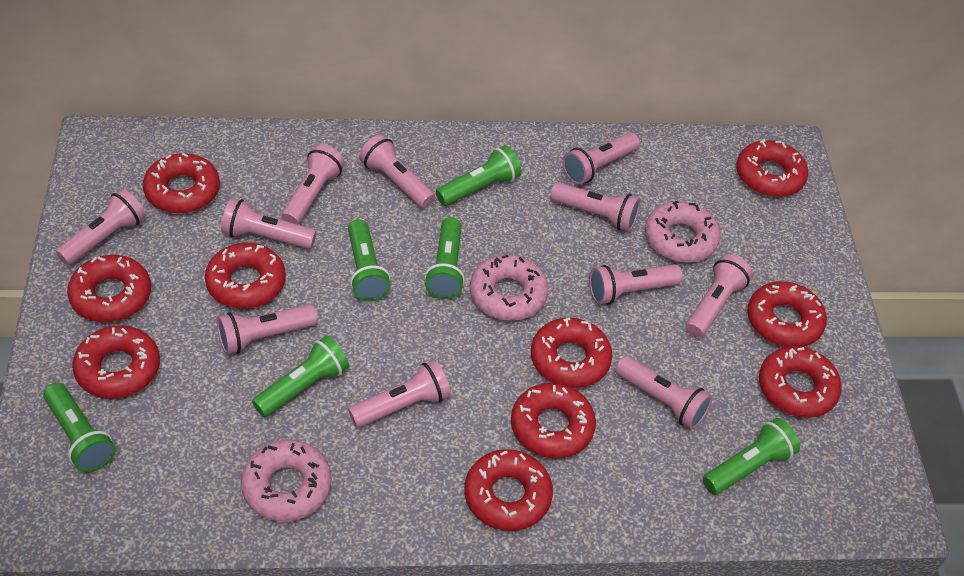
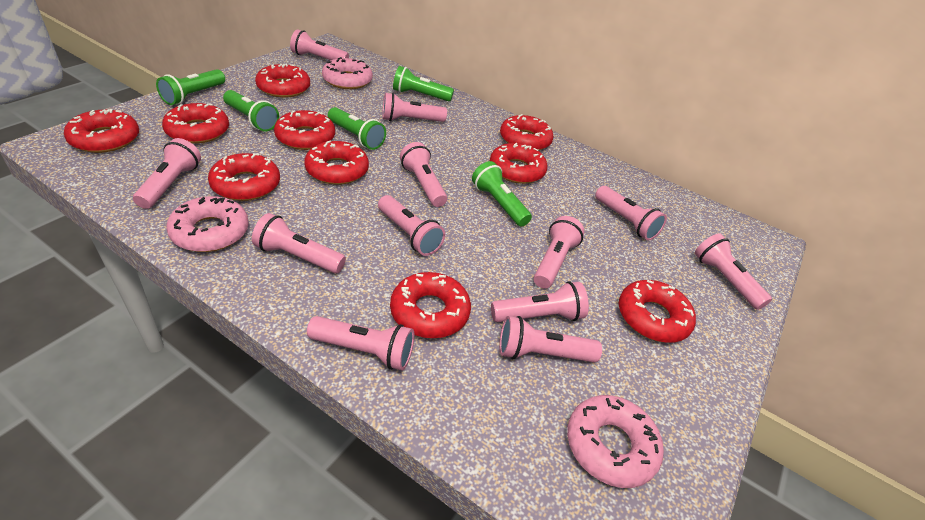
green flashlight: [43,383,116,473] [252,336,349,417] [348,219,391,301] [424,217,465,299] [436,145,522,206] [703,418,800,495] = 6 -> [156,69,225,105] [223,90,279,131] [328,107,386,150] [393,66,454,101] [472,161,532,227] = 5
pink flashlight: [55,189,146,265] [217,304,318,355] [221,198,316,249] [282,144,345,224] [348,360,451,427] [359,134,435,208] [550,182,640,232] [562,132,640,185] [589,264,683,305] [615,356,713,430] [686,254,753,338] = 11 -> [133,138,201,209] [252,213,346,273] [290,29,349,60] [307,316,414,371] [378,195,445,256] [382,93,447,122] [400,142,447,207] [491,281,589,322] [499,316,602,363] [534,216,584,289] [595,186,667,241] [695,233,772,310] = 12

